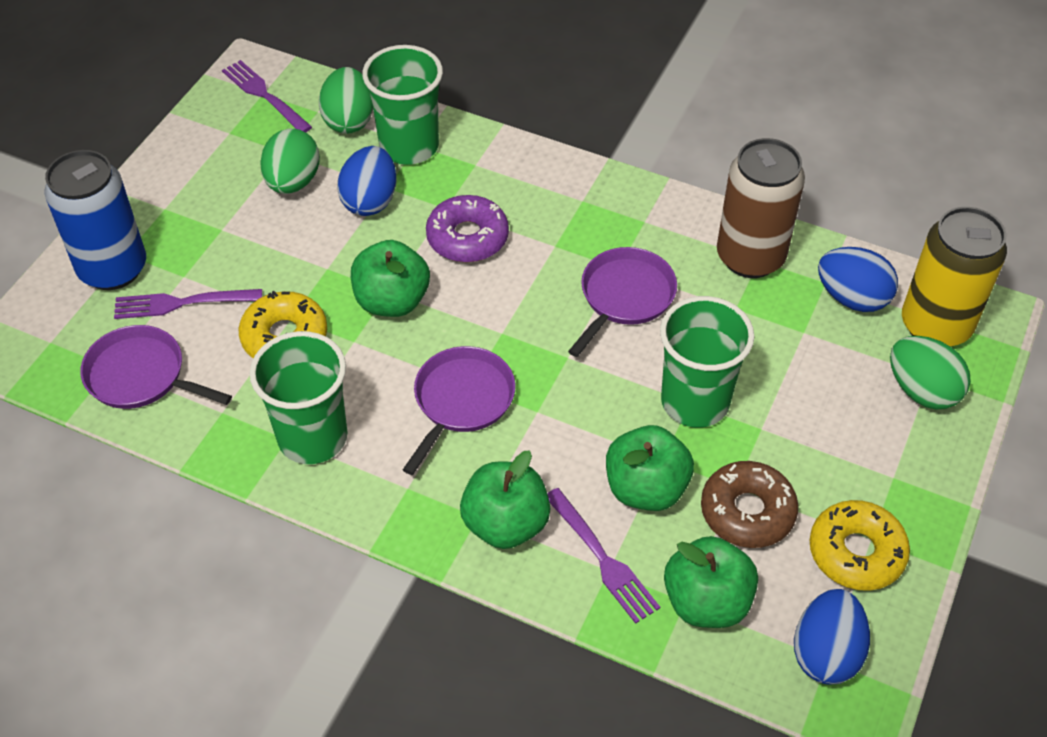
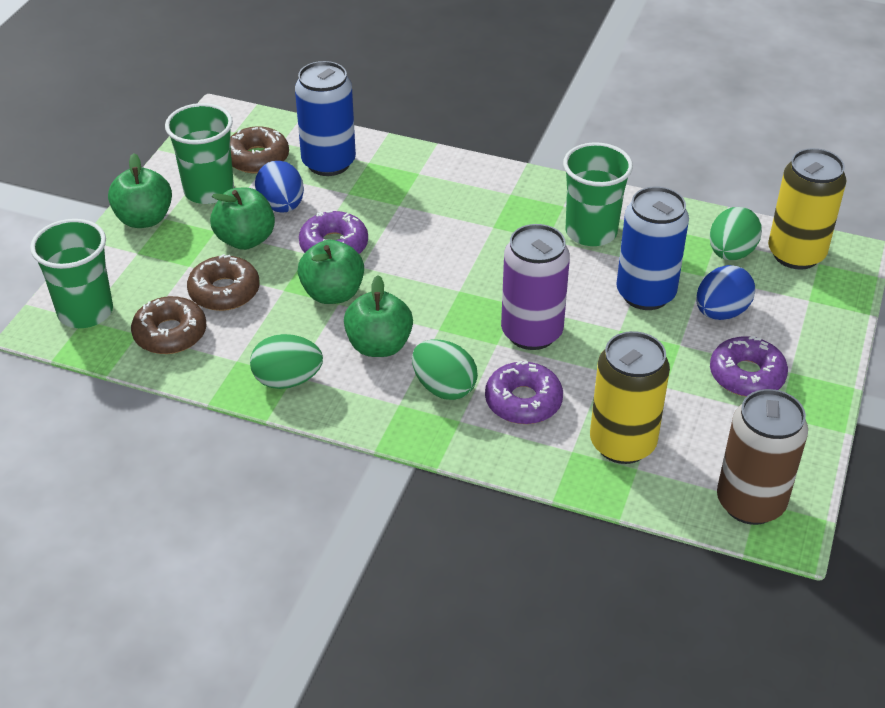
blue can: [45,150,146,290] = 1 -> [295,61,356,176] [616,187,689,310] = 2
blue egg: [337,146,397,216] [794,589,870,684] [818,247,898,312] = 3 -> [255,161,304,213] [696,265,755,320] = 2
brown donut: [701,461,799,548] = 1 -> [131,296,206,354] [187,254,260,311] [230,126,289,173] = 3
purple can: none = 0 -> [501,224,570,350] = 1
purple donut: [426,195,509,263] = 1 -> [299,210,368,254] [485,360,563,424] [710,336,788,397] = 3
purple fork: [114,289,262,319] [222,60,312,132] [547,488,660,624] = 3 -> none = 0
purple pan: [80,325,232,409] [403,346,515,475] [568,247,677,357] = 3 -> none = 0
yellow can: [902,207,1007,347] = 1 -> [590,331,670,464] [768,148,847,270] = 2
yellow donut: [238,291,327,358] [809,500,910,591] = 2 -> none = 0

